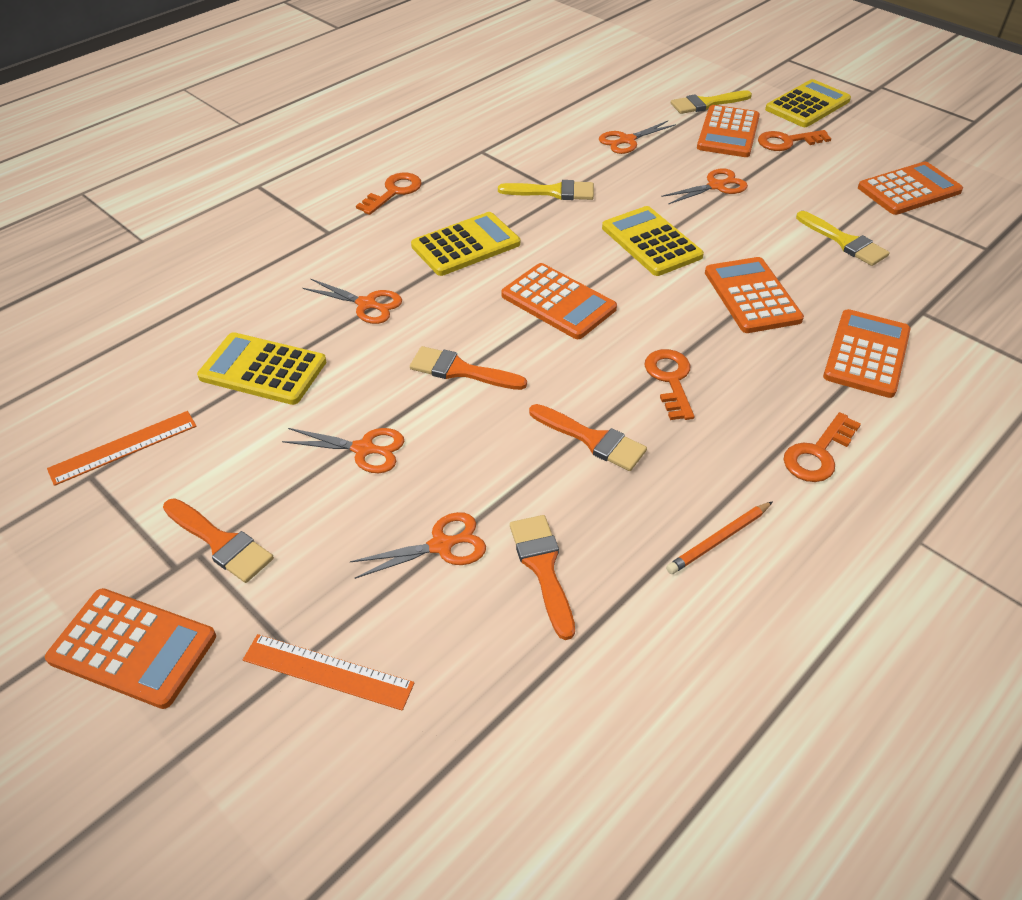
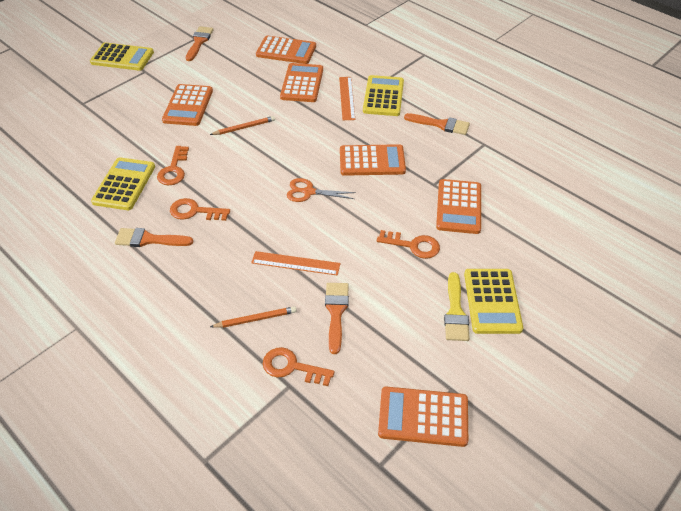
orange pencil: [666,501,773,574] = 1 -> [210,116,275,135] [210,306,297,328] = 2
orange scissors: [282,428,404,473] [303,278,402,324] [350,512,486,579] [599,121,676,154] [661,168,748,204] = 5 -> [287,178,356,202] = 1
yellow brush: [498,180,594,200] [671,90,752,114] [796,211,890,266] = 3 -> [444,272,470,341] = 1

